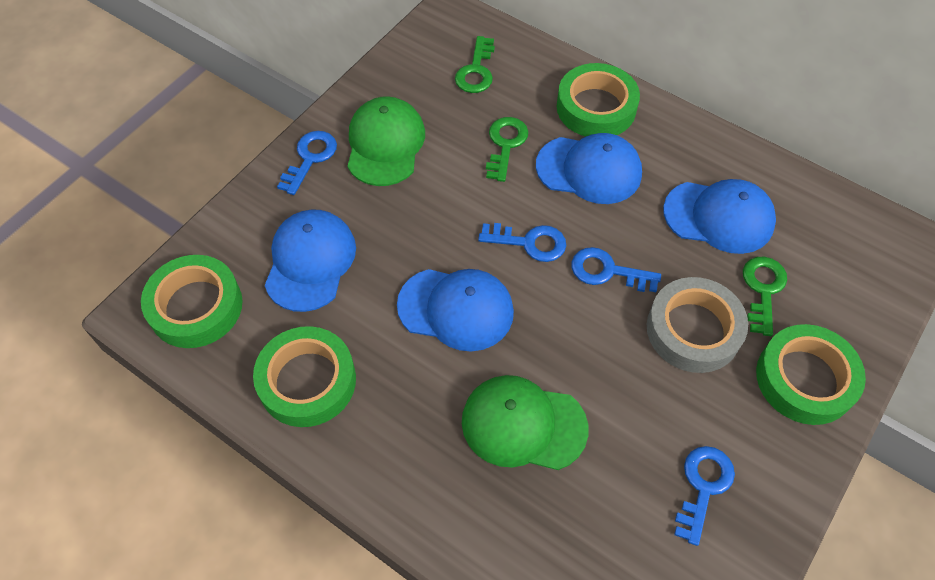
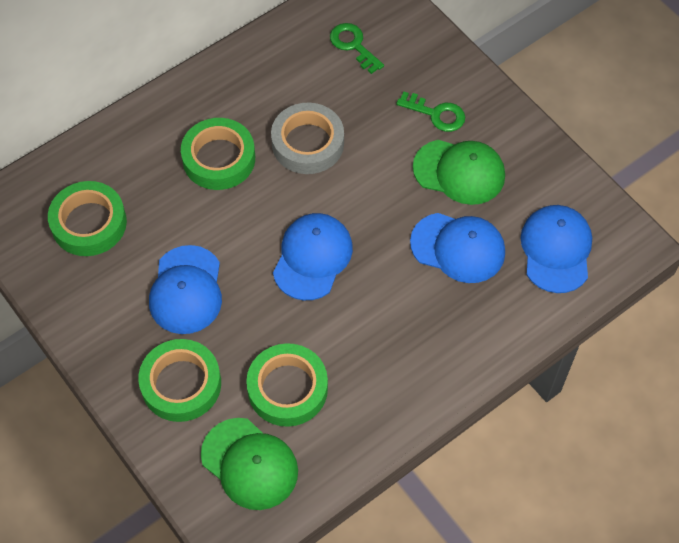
blue key: [277,131,337,195] [478,223,566,262] [571,247,661,292] [674,446,735,546] = 4 -> none = 0
green key: [455,36,495,93] [486,117,528,182] [743,257,787,336] = 3 -> [330,23,384,74] [396,92,465,132] = 2

